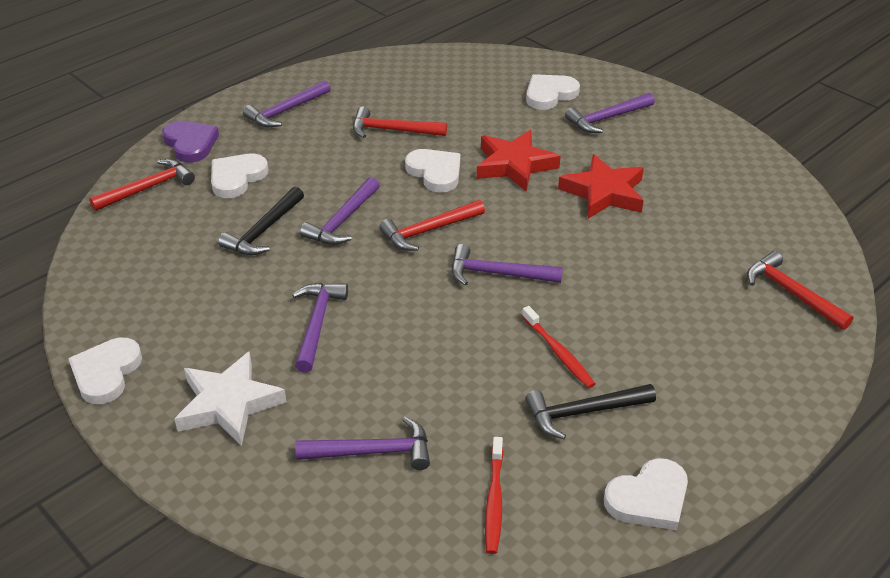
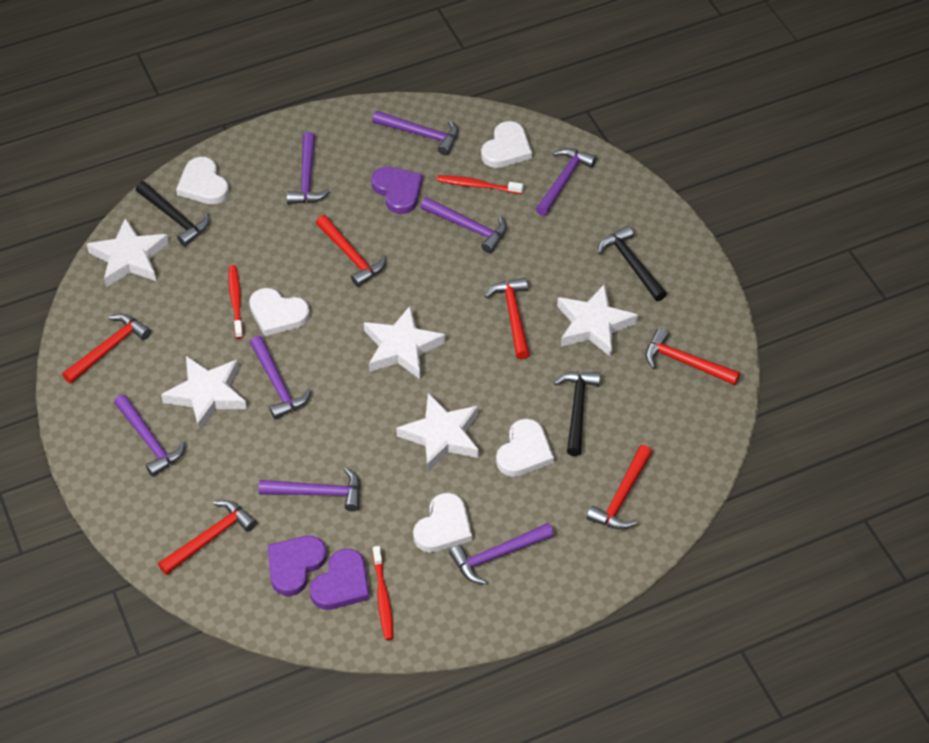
black hammer: [218,187,304,255] [525,384,656,439] = 2 -> [136,181,210,246] [553,371,601,456] [598,226,667,301] = 3
purple hammer: [243,80,331,128] [292,283,348,372] [295,417,430,470] [300,177,380,245] [452,244,563,285] [565,93,655,133] = 6 -> [114,394,185,477] [250,336,311,419] [259,467,360,512] [287,132,330,204] [372,111,458,155] [421,197,507,253] [449,523,554,584] [536,148,596,216] = 8
purple heart: [162,121,219,162] = 1 -> [268,536,327,596] [310,549,370,610] [371,167,423,214] = 3
red hammer: [89,159,195,211] [353,107,447,138] [379,200,485,251] [747,251,853,330] = 4 -> [62,314,151,384] [158,500,257,575] [316,215,386,287] [485,278,530,359] [586,445,652,529] [646,328,740,385] = 6
red star: [477,130,561,192] [558,154,644,219] = 2 -> none = 0
red toothbrush: [485,437,503,554] [522,306,595,388] = 2 -> [228,265,243,339] [373,546,393,640] [437,175,523,194] = 3
white star: [174,351,286,446] = 1 -> [87,218,169,287] [161,356,247,431] [364,306,445,379] [396,393,479,471] [557,284,638,357] = 5

